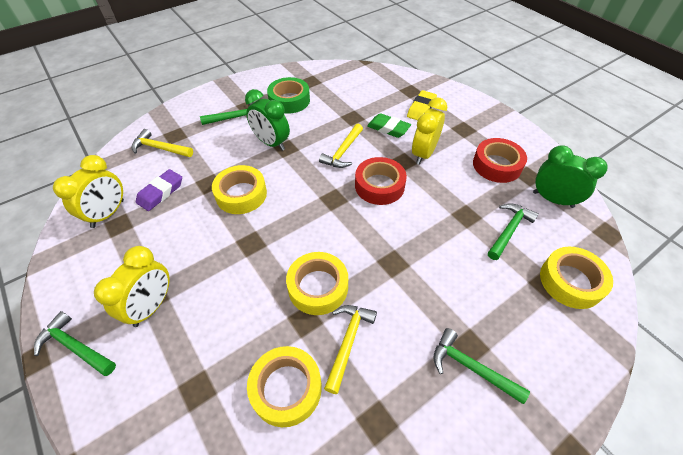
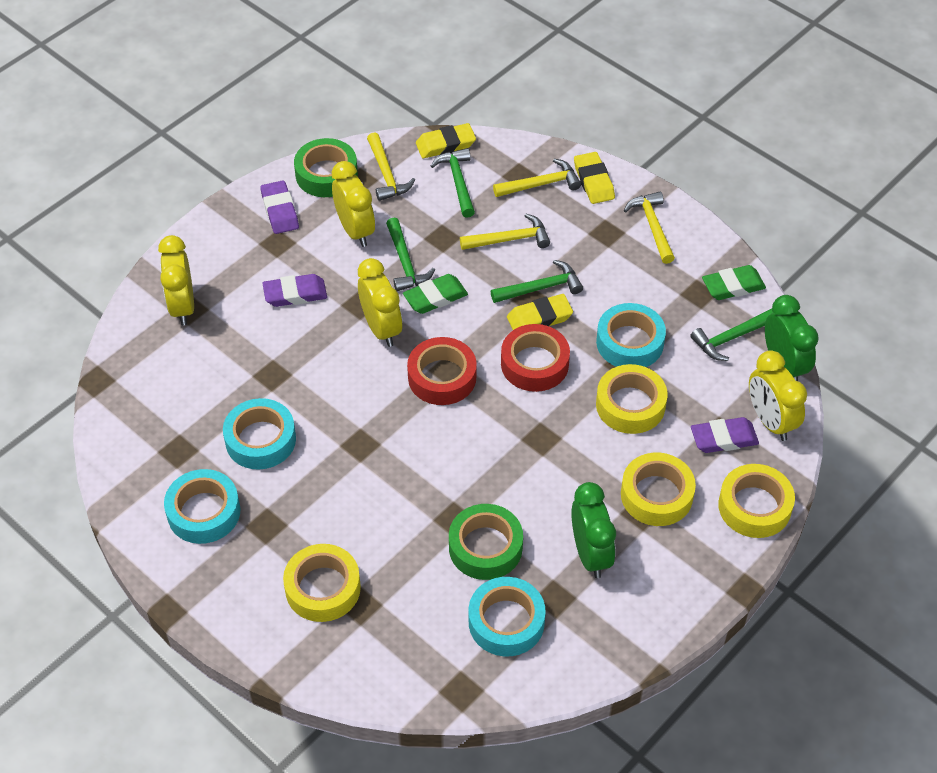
green eraser: [367,113,411,138] = 1 -> [403,274,468,314] [702,265,766,300] = 2
green tape: [267,77,310,114] = 1 -> [294,138,358,197] [449,504,523,580] = 2
purple eraser: [136,169,182,211] = 1 -> [260,180,299,234] [262,274,327,307] [691,417,759,453] = 3
turquoise tape: none = 0 -> [164,469,240,544] [223,398,296,470] [469,577,546,656] [596,303,666,367] = 4
yellow clock: [53,155,124,228] [94,246,169,327] [412,98,447,165] = 3 -> [158,235,194,325] [332,161,375,247] [358,258,402,347] [749,350,807,441] = 4
yellow eraser: [407,90,437,120] = 1 -> [416,123,476,158] [507,294,573,330] [574,152,615,204] = 3
yellow hammer: [132,129,193,157] [319,124,363,168] [324,305,377,394] = 3 -> [367,132,415,201] [460,214,550,250] [493,159,581,197] [623,191,675,264] = 4

